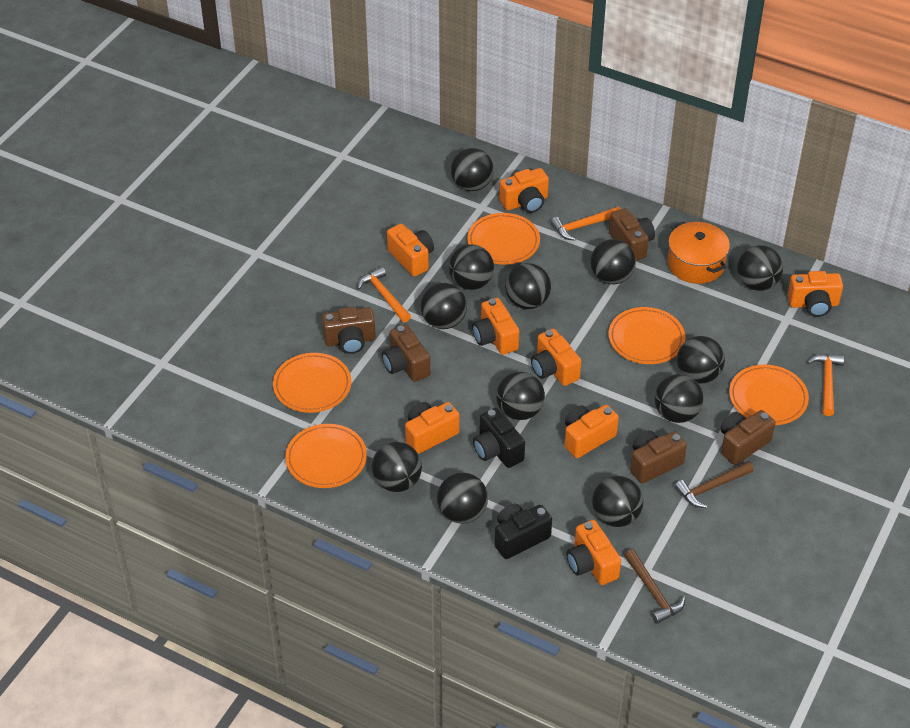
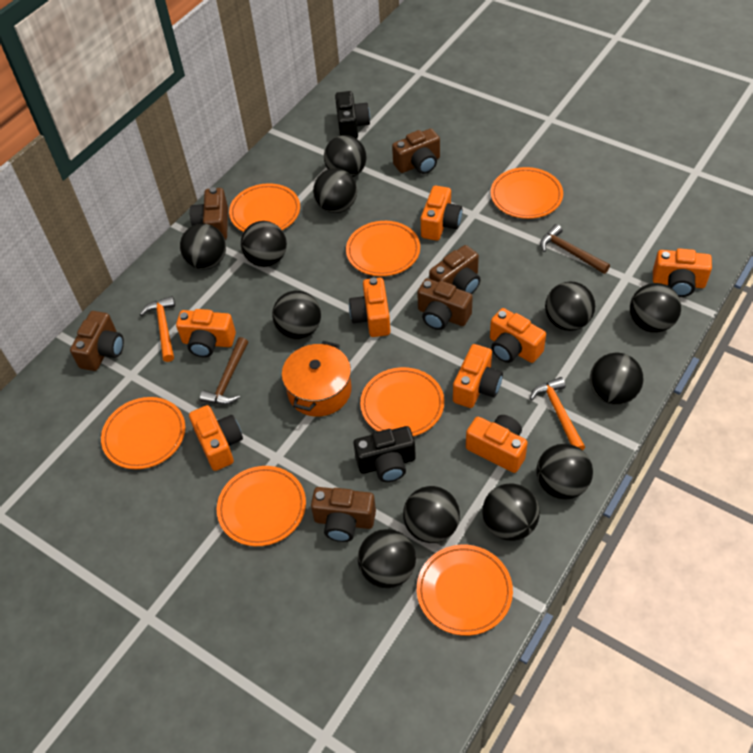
brown camera: [322,307,376,354] [382,324,430,382] [609,208,655,261] [630,430,687,484] [720,410,775,465] = 5 -> [70,311,124,371] [190,187,228,240] [311,487,376,542] [392,129,440,174] [417,278,473,330] [429,245,481,294] = 6
orange hammer: [357,267,411,323] [550,207,621,241] [807,354,844,416] = 3 -> [140,296,175,362] [530,377,585,450] = 2
orange plate: [273,353,351,413] [285,424,367,488] [467,213,540,265] [608,307,685,364] [729,365,809,425] = 5 -> [101,397,185,469] [217,466,306,546] [229,183,300,232] [346,221,420,276] [360,367,444,436] [417,545,513,636] [491,167,563,219] = 7

